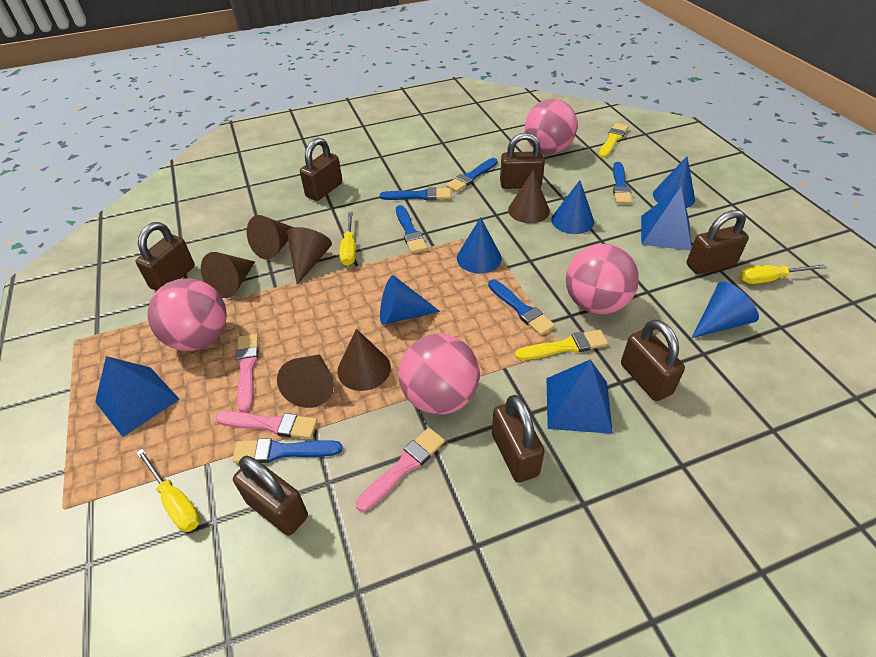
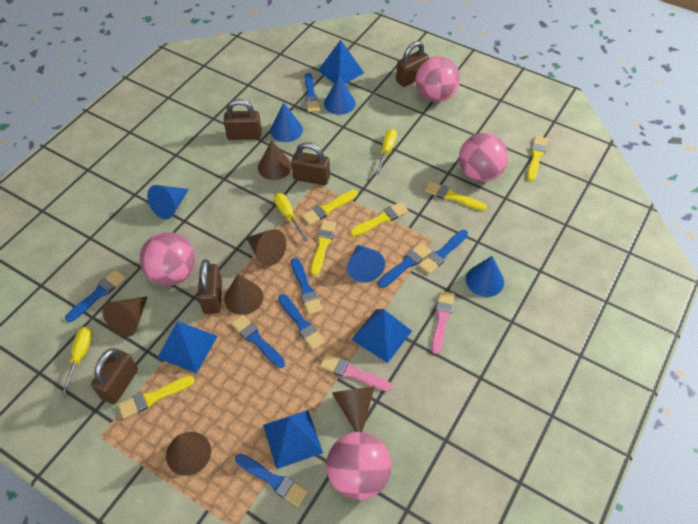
blue brush: [232,438,342,463] [380,187,451,201] [396,205,427,253] [446,158,497,192] [488,279,555,335] [613,162,632,204] = 6 -> [65,270,125,322] [231,314,285,368] [235,454,308,507] [278,294,325,350] [291,258,323,315] [305,73,320,112] [378,243,431,288] [419,230,468,274] = 8
blue pyramid: [95,356,179,437] [546,359,613,434] [641,186,692,251] = 3 -> [157,321,218,373] [263,410,323,469] [318,40,364,84] [351,309,412,363] = 4
brown padlock: [136,222,195,291] [233,456,308,536] [300,138,342,201] [492,395,545,483] [500,133,545,189] [621,319,685,401] [687,210,749,275] = 7 -> [91,348,138,404] [198,260,222,314] [224,99,262,140] [291,142,330,186] [396,41,429,87] = 5
pink brush: [216,411,317,439] [235,334,259,412] [356,428,445,512] = 3 -> [320,353,392,392] [431,291,455,354] = 2
yellow brush: [515,329,608,360] [599,123,628,158] = 2 -> [118,376,195,418] [302,190,358,225] [311,220,336,276] [350,202,408,237] [425,181,487,211] [527,136,548,181] = 6

